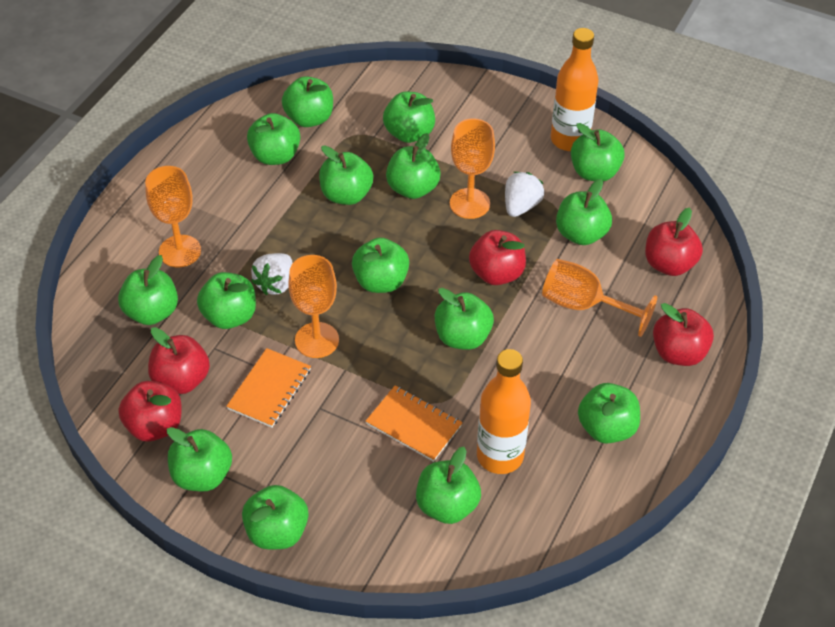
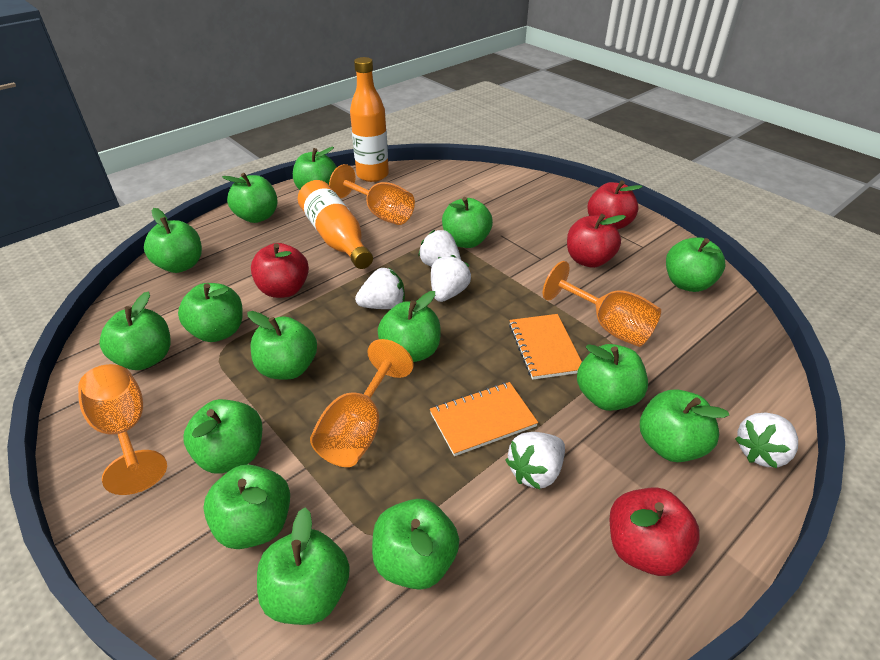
red apple: [118,381,182,442] [148,327,210,394] [469,230,526,285] [645,208,703,276] [653,303,714,366] = 5 -> [251,243,309,298] [567,214,626,268] [587,180,643,230] [610,487,700,576] = 4
white strawberry: [251,253,293,295] [505,172,544,217] = 2 -> [355,268,405,309] [418,230,461,267] [431,255,471,302] [505,432,565,489] [735,412,798,468] = 5

